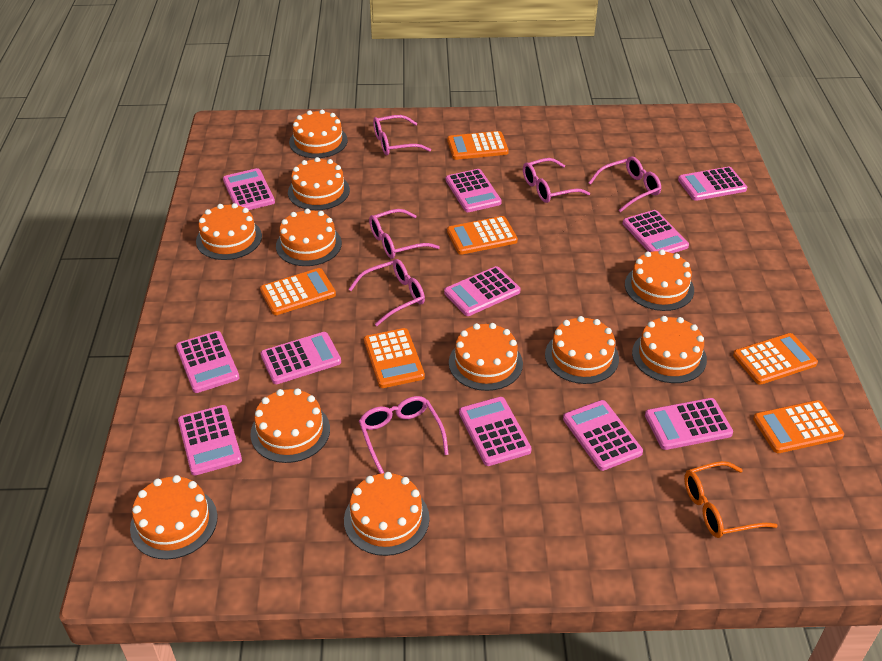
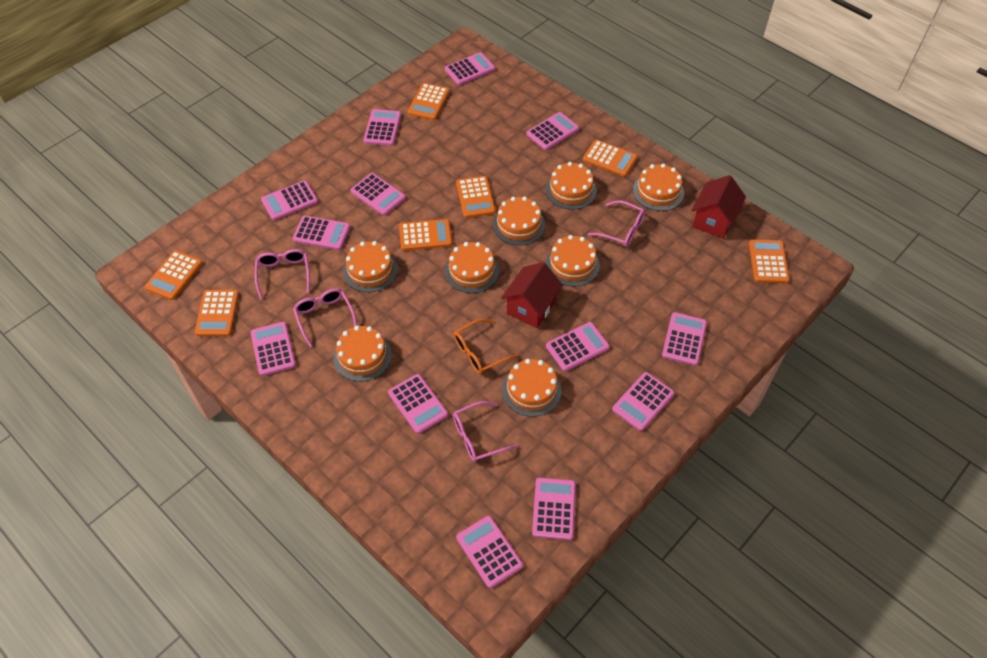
orange cake: [130,475,217,560] [196,203,262,260] [250,388,330,463] [276,209,342,266] [288,157,350,210] [289,110,348,158] [344,472,430,556] [449,323,523,391] [545,316,619,384] [625,249,694,311] [632,316,707,383] = 11 -> [333,325,392,381] [343,241,398,292] [445,242,499,293] [493,197,545,245] [502,359,561,417] [546,162,597,210] [546,235,600,286] [633,163,684,211] = 8
orange calculator: [260,268,336,315] [364,328,425,388] [447,131,509,160] [447,216,518,255] [733,333,818,385] [753,400,844,453] = 6 -> [145,250,203,300] [195,290,239,336] [399,219,452,251] [408,83,450,120] [456,176,496,218] [583,140,638,177] [749,239,790,283] = 7
pink calculator: [176,331,240,393] [178,405,242,475] [223,168,275,210] [261,332,341,384] [444,266,520,316] [446,169,502,212] [459,397,532,466] [563,400,643,471] [623,210,689,253] [645,398,733,450] [678,167,747,201] = 11 -> [250,322,296,376] [261,181,318,220] [292,216,350,250] [351,173,406,216] [363,109,401,146] [388,374,448,434] [445,52,495,85] [456,516,523,588] [526,112,579,150] [532,478,576,540] [546,322,610,371] [612,372,675,431] [662,312,707,366] = 13
pink glasses: [349,259,425,326] [359,396,449,474] [369,209,440,259] [373,115,431,155] [523,158,590,203] [589,156,661,212] = 6 -> [255,249,310,299] [293,288,357,347] [453,401,518,462] [588,200,645,247] = 4
red house: none = 0 -> [501,262,563,328] [692,175,746,238] = 2

